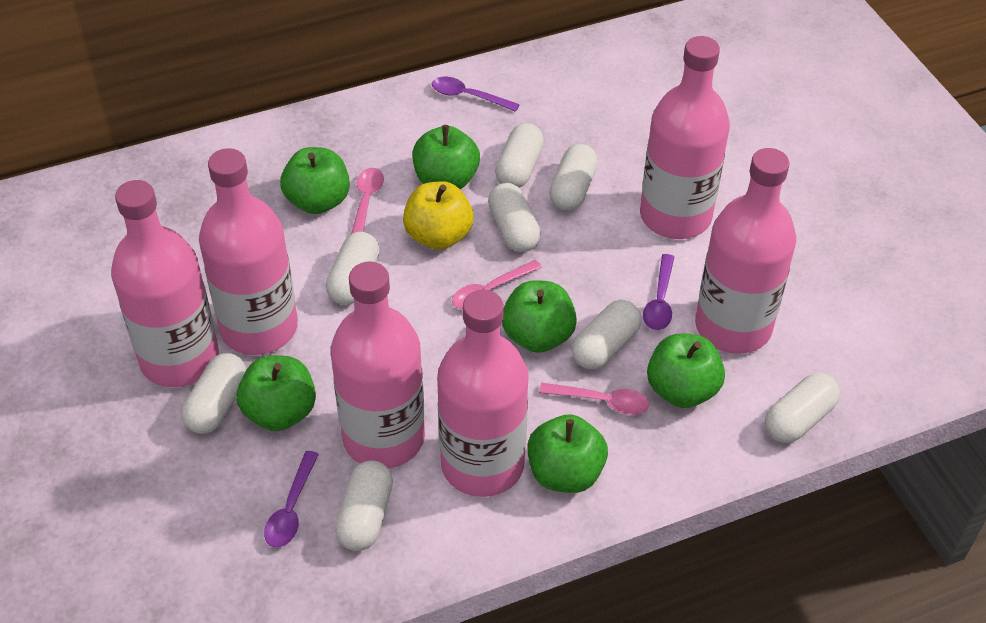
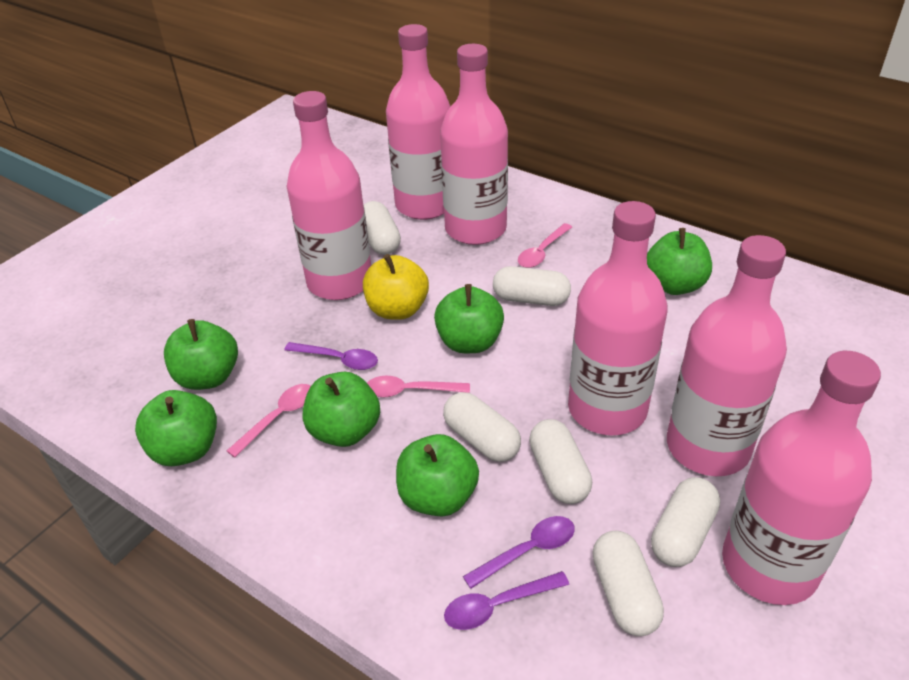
white capsule: [182,353,247,434] [326,232,380,305] [335,460,393,551] [488,183,541,252] [495,123,544,188] [549,144,598,211] [572,300,642,369] [765,373,840,443] = 8 -> [364,201,401,255] [443,392,521,462] [493,266,571,306] [529,419,592,504] [592,531,664,636] [651,477,720,567] = 6

